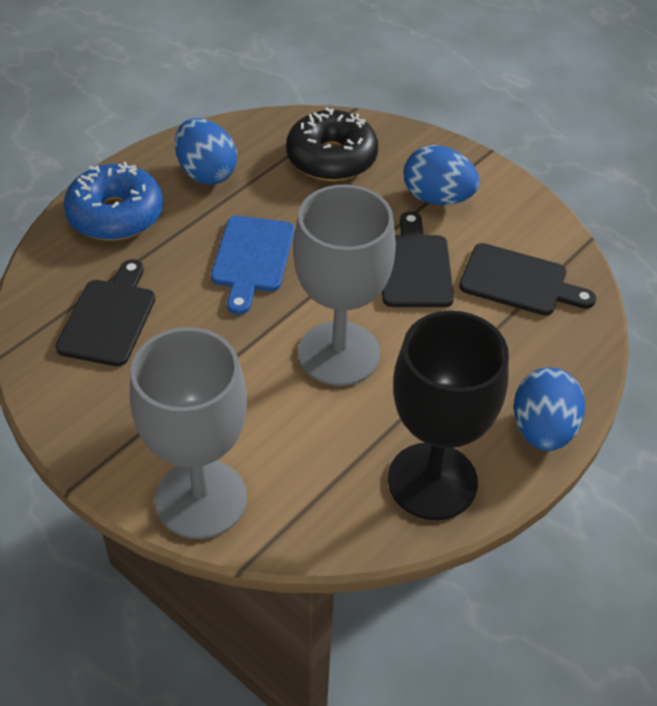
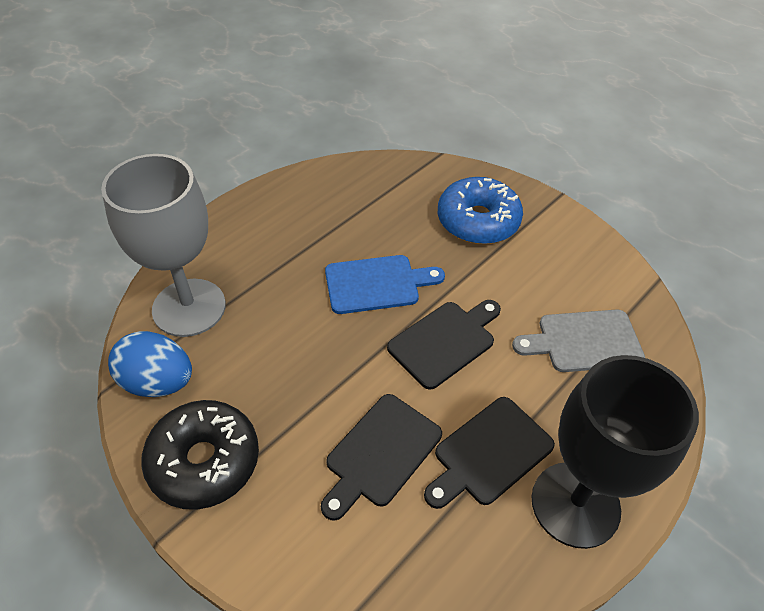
blue egg: [175,118,237,185] [404,145,480,205] [514,367,585,451] = 3 -> [108,331,192,397] = 1
grey cutting board: none = 0 -> [512,310,645,372] = 1
grey goblet: [130,327,247,539] [293,184,396,386] = 2 -> [101,154,226,337] = 1

